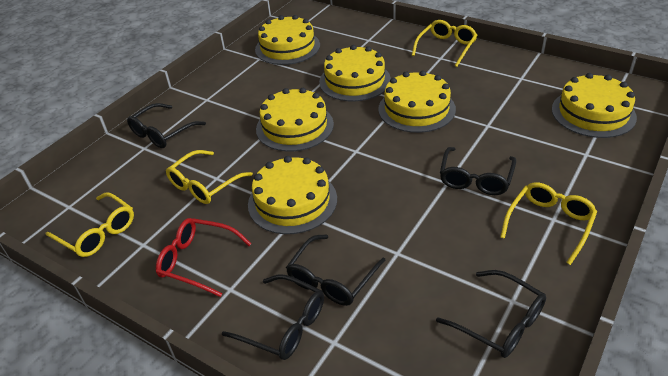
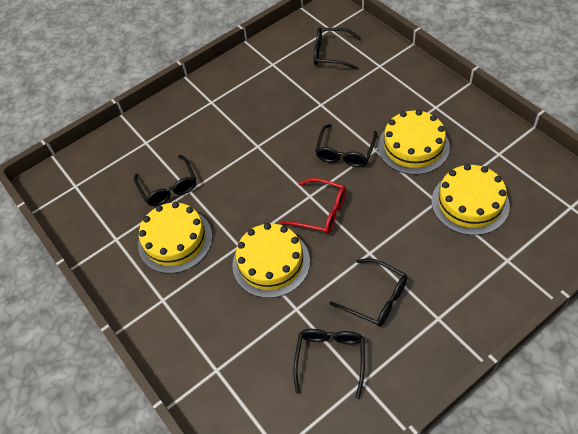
yellow cake: [248,156,337,234] [255,15,320,65] [256,88,334,151] [319,45,391,102] [378,70,456,133] [552,73,637,138] = 6 -> [138,202,213,273] [232,223,310,298] [378,110,450,175] [432,164,510,235] = 4
yellow glasses: [46,192,134,257] [166,150,253,204] [412,20,477,67] [500,182,597,265] = 4 -> none = 0

